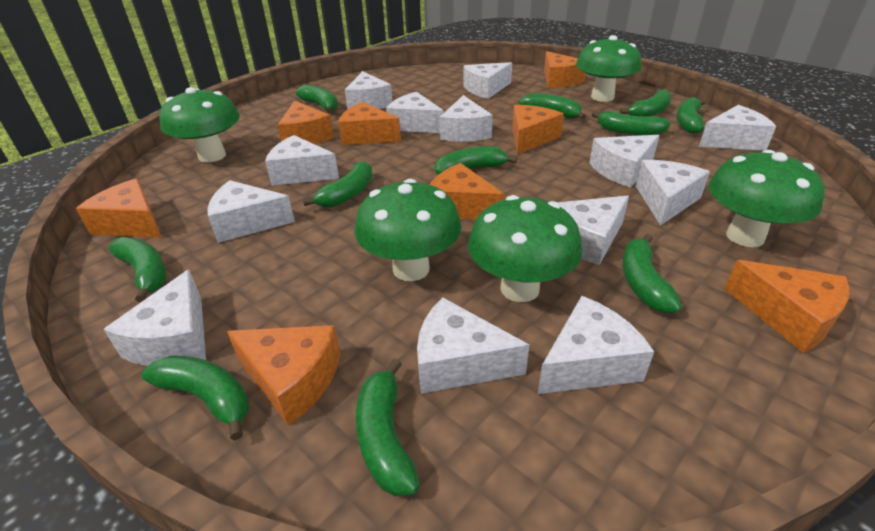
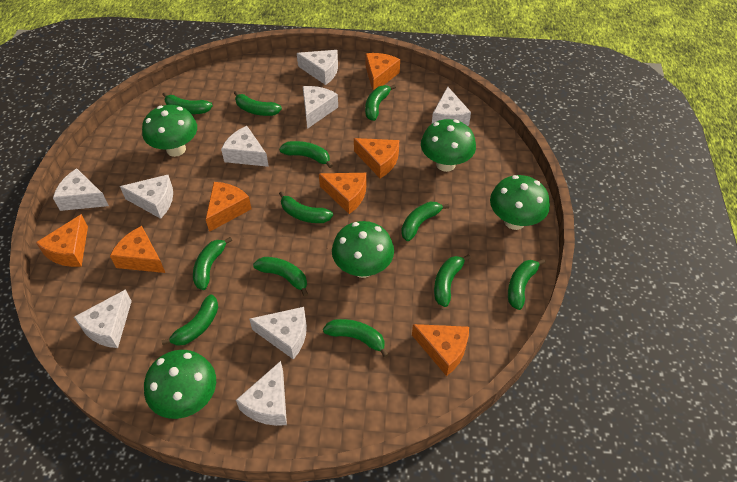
green banana: [108,237,166,302] [141,356,249,440] [295,85,338,113] [303,161,373,208] [356,359,419,496] [435,146,517,175] [519,93,586,120] [592,111,670,136] [620,89,671,117] [622,234,682,314] [676,97,706,134] = 11 -> [161,295,218,346] [162,92,213,114] [193,237,232,290] [234,91,282,116] [253,257,308,297] [279,141,333,168] [279,191,333,223] [323,319,389,358] [365,84,396,121] [401,202,449,241] [434,254,471,307] [508,259,546,310] = 12
orange cheese: [76,178,162,238] [227,325,341,425] [278,101,334,144] [338,102,401,145] [429,163,504,220] [512,105,564,154] [544,51,586,88] [724,260,849,353] = 8 -> [36,214,88,267] [110,226,165,273] [206,182,252,232] [319,173,366,214] [354,138,399,178] [366,53,400,90] [412,324,469,376] = 7
white cheese: [104,269,206,366] [207,180,295,243] [265,135,339,186] [345,71,393,110] [386,92,444,133] [417,298,530,394] [440,95,493,142] [463,62,512,99] [538,296,654,394] [557,196,629,265] [589,135,660,188] [636,160,710,226] [699,105,776,151] = 13 -> [53,168,109,211] [74,289,132,348] [120,175,173,219] [221,126,269,167] [236,361,287,426] [249,307,307,360] [297,50,338,85] [303,86,338,129] [432,87,471,126] = 9

